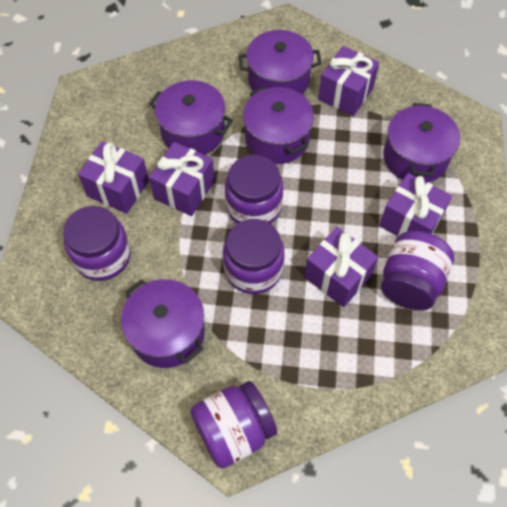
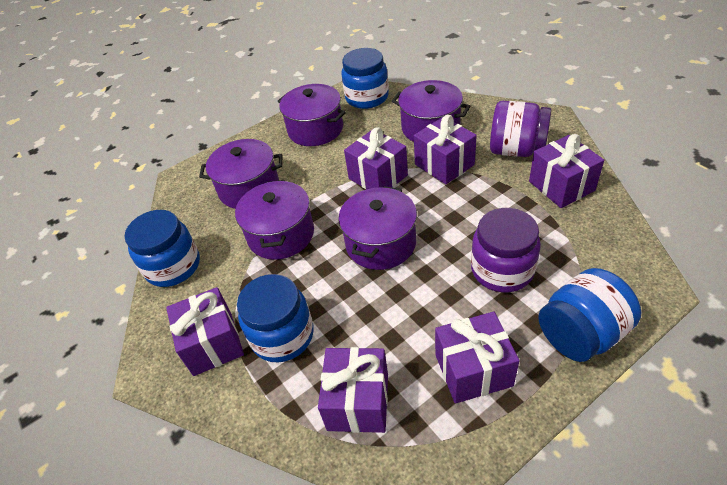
blue jar: none = 0 -> [124,210,200,287] [237,274,314,362] [341,48,389,109] [538,268,641,362] = 4
purple gift: [78,141,149,214] [149,142,215,216] [304,227,378,307] [318,46,379,116] [379,173,452,236] = 5 -> [166,287,244,376] [318,347,388,433] [344,127,408,189] [414,115,477,184] [435,311,519,404] [529,134,604,208] = 6
purple jar: [63,206,131,281] [190,381,277,469] [223,219,284,294] [225,155,283,224] [381,231,454,311] = 5 -> [471,208,541,292] [490,101,551,157] = 2

